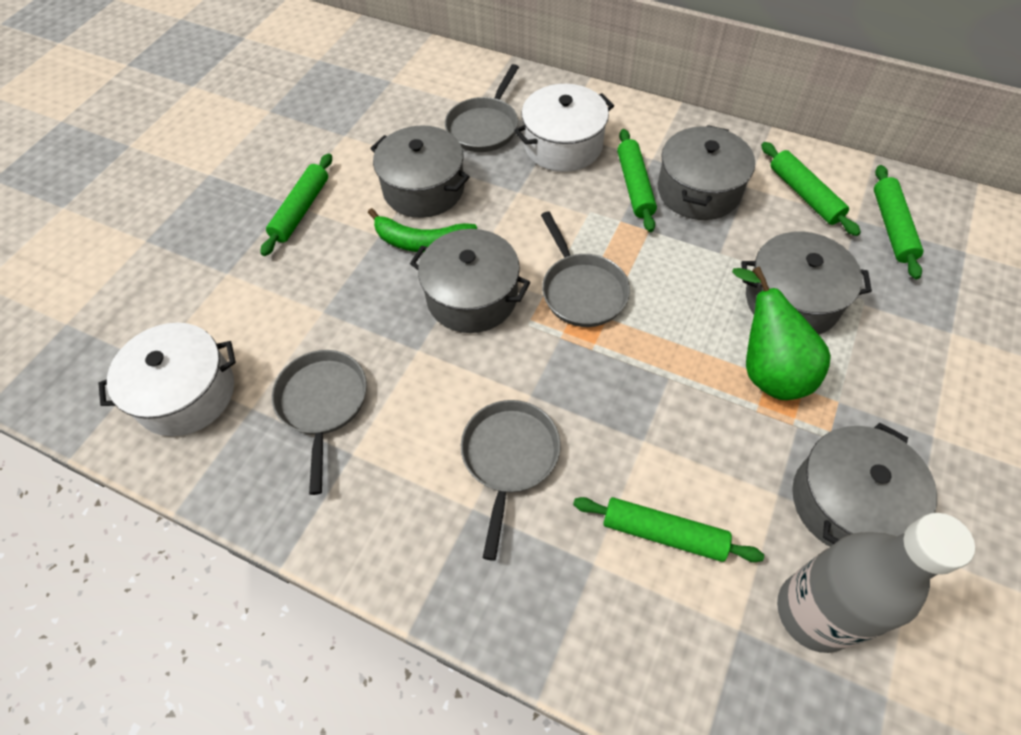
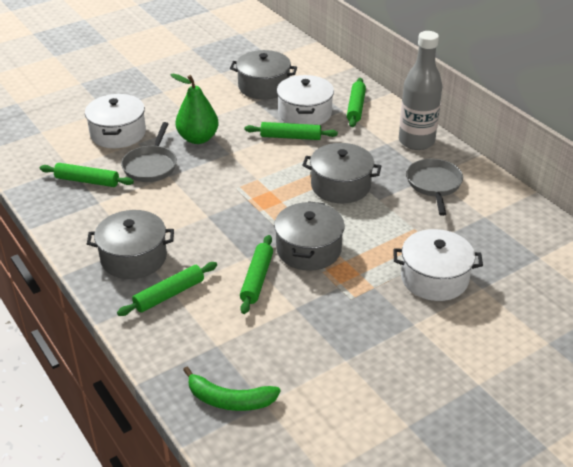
grey pan: [272,350,367,495] [445,64,519,152] [461,400,561,561] [541,211,630,327] = 4 -> [121,122,177,182] [407,159,463,216] = 2
grey pot: [370,125,470,218] [410,229,530,333] [658,125,755,220] [741,232,872,334] [792,423,937,547] = 5 -> [87,210,174,279] [230,50,297,99] [274,201,345,271] [302,143,381,203] = 4
white pot: [98,323,236,436] [514,84,614,172] = 2 -> [85,94,146,148] [277,75,334,125] [393,229,483,301] = 3

